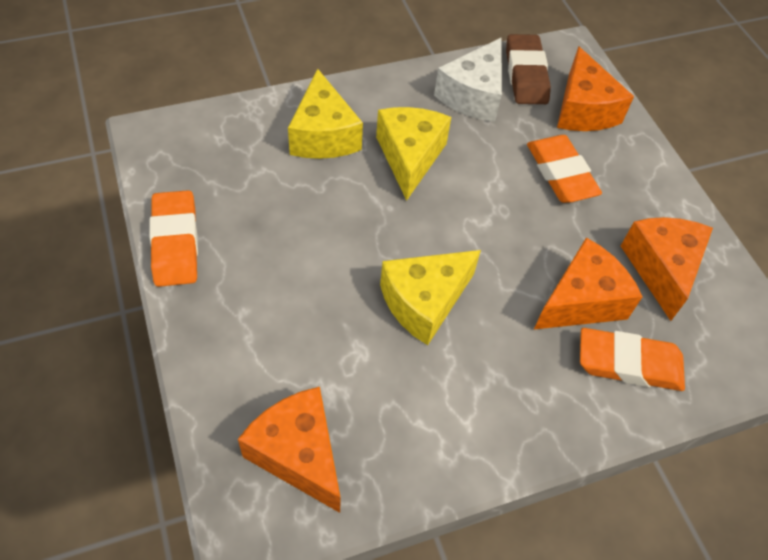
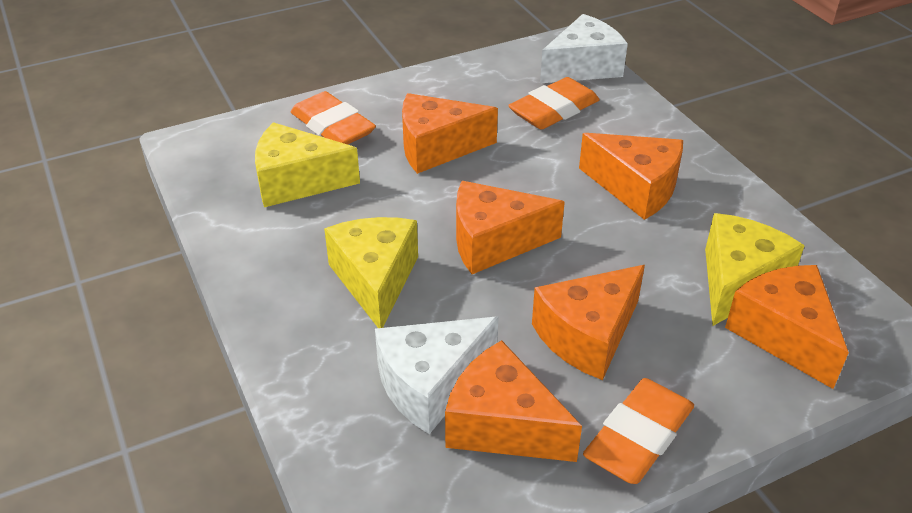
brown eraser: [506,34,551,104] = 1 -> none = 0
orange cheese: [238,387,341,513] [534,237,642,329] [557,46,634,131] [621,217,713,321] = 4 -> [402,93,498,174] [445,340,582,462] [456,181,565,274] [532,265,645,380] [579,133,683,220] [725,265,849,389] = 6
white cheese: [434,38,502,122] = 1 -> [375,317,499,434] [540,14,628,83] = 2

